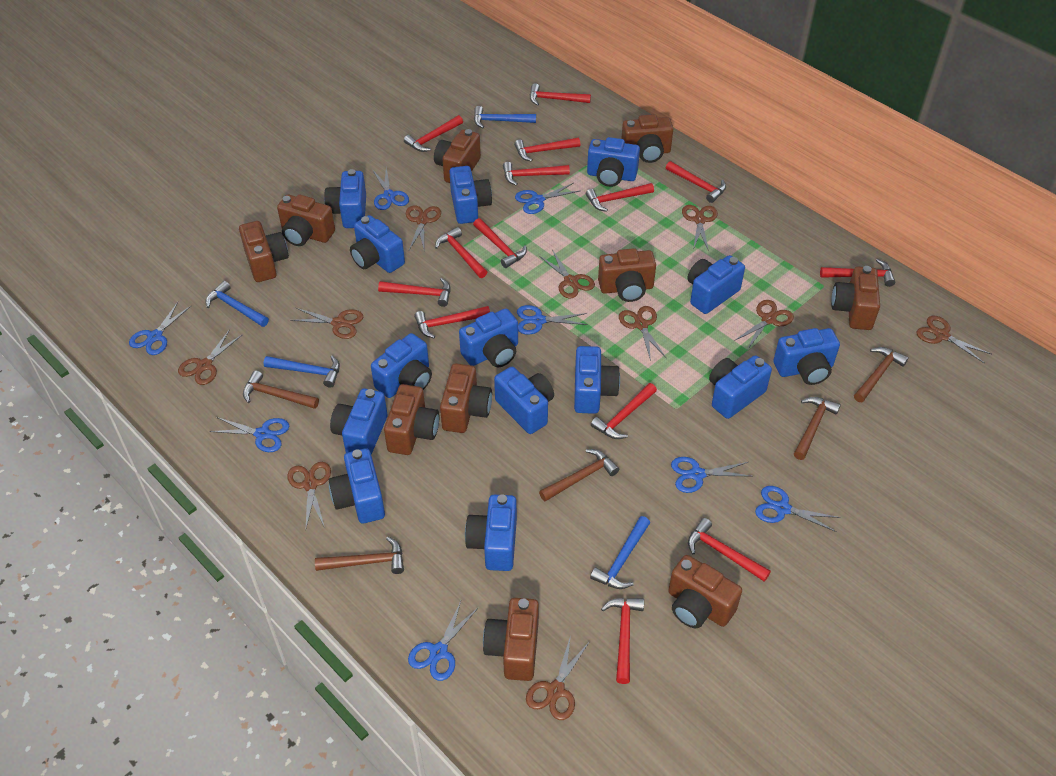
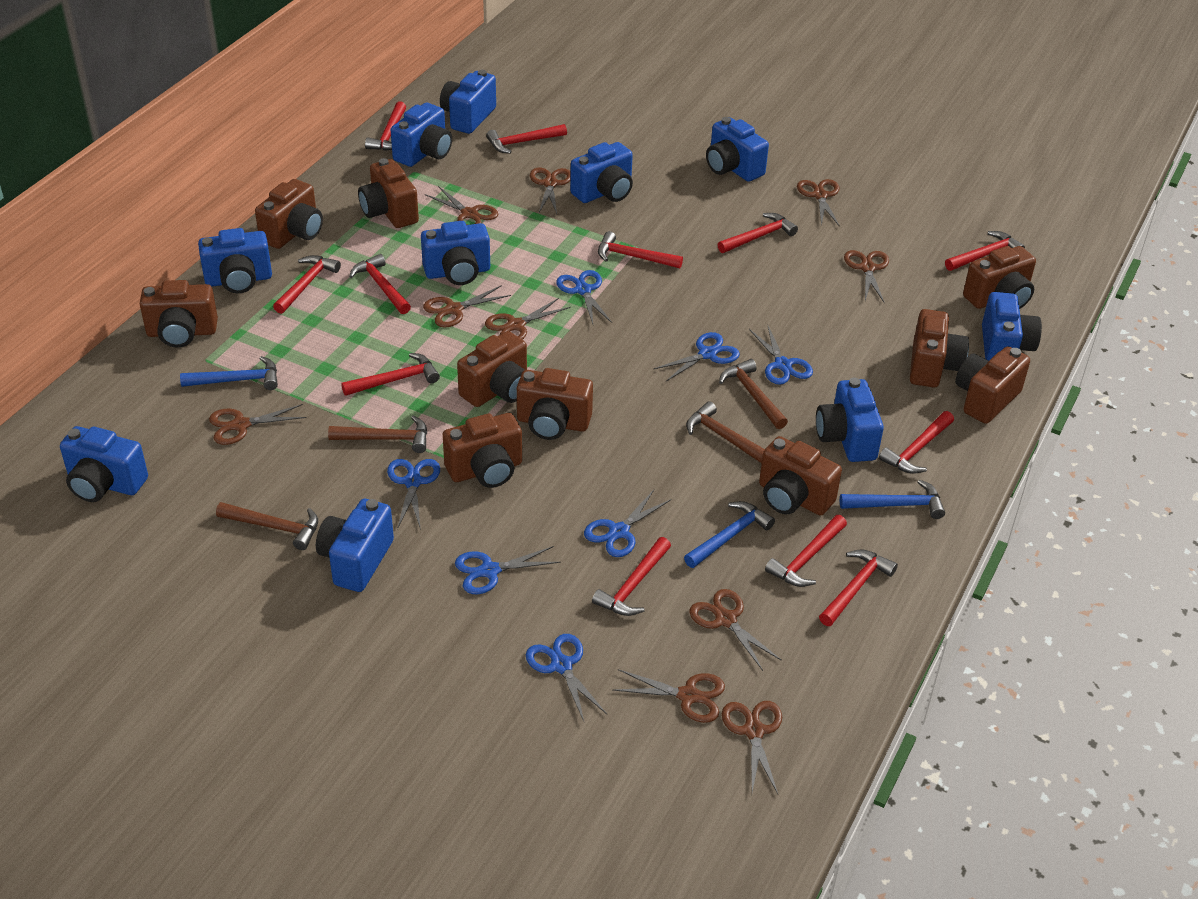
blue camera: [324,169,366,228] [329,448,385,524] [330,389,388,455] [350,215,405,273] [371,333,432,398] [449,166,492,224] [459,308,518,367] [465,494,517,571] [494,367,554,434] [574,346,620,414] [587,137,640,187] [688,255,745,314] [709,355,772,419] [773,328,840,385] = 14 -> [60,426,148,502] [198,228,272,293] [316,499,394,592] [391,103,452,167] [421,221,490,285] [440,70,496,134] [570,142,633,203] [706,117,769,182] [816,378,884,462] [982,292,1042,361] = 10
blue hammer: [205,281,269,327] [264,356,340,388] [474,106,536,128] [590,516,650,589] = 4 -> [180,356,278,390] [684,501,775,568] [840,480,945,519] = 3
blue scissors: [129,302,191,355] [209,417,289,452] [372,167,409,210] [408,601,478,681] [515,183,580,214] [517,305,588,335] [671,457,753,493] [755,486,840,532] = 8 -> [387,459,440,530] [455,546,561,594] [526,634,607,721] [556,270,612,324] [584,490,672,557] [654,332,740,381] [749,324,813,385] = 7
brown hammer: [243,370,319,409] [315,536,404,574] [539,449,619,502] [794,397,841,460] [854,347,909,402] = 5 -> [216,502,318,550] [328,416,427,453] [686,401,765,463] [719,359,788,429] = 4
red hammer: [378,278,450,307] [404,115,463,152] [414,306,490,338] [435,227,487,278] [473,218,527,268] [503,162,570,186] [514,138,580,162] [530,83,591,105] [586,183,654,212] [591,383,657,439] [601,598,644,684] [666,161,726,203] [688,518,771,582] [820,259,895,287] = 14 -> [273,255,341,314] [341,353,440,396] [349,254,411,314] [365,101,406,151] [486,124,567,154] [592,537,671,616] [598,231,683,268] [717,213,798,253] [765,515,847,587] [819,549,898,626] [879,411,954,474] [945,231,1025,271] = 12

